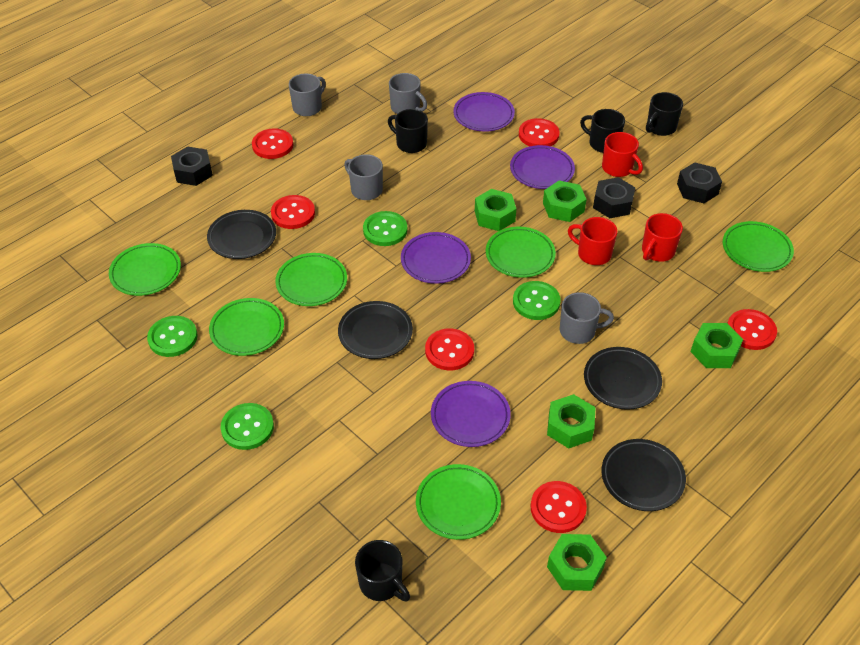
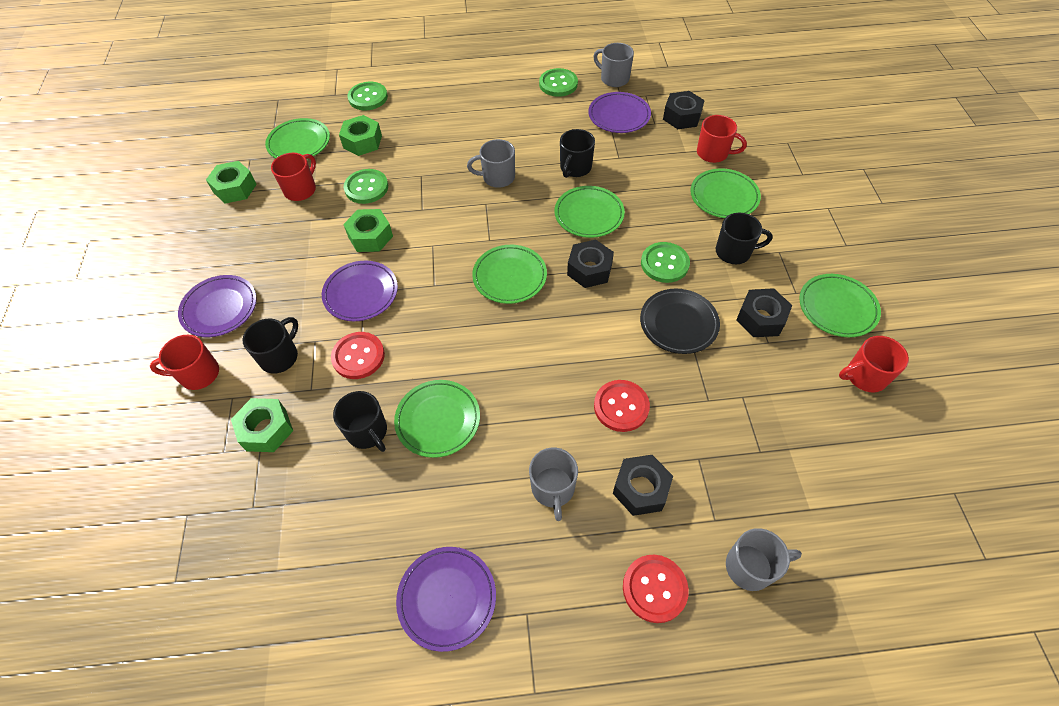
black nut: [171,146,213,186] [593,177,635,218] [677,162,722,203] = 3 -> [567,240,614,288] [613,455,673,516] [663,91,705,129] [736,288,792,337] = 4
black plate: [207,210,276,259] [338,301,413,359] [584,347,662,410] [601,439,686,511] = 4 -> [640,289,720,354] = 1
green nut: [475,189,516,231] [543,180,587,222] [547,394,596,449] [547,534,607,591] [690,323,743,368] = 5 -> [206,161,257,204] [231,398,293,452] [339,115,382,156] [343,209,393,252] = 4
red button: [252,128,293,159] [271,195,315,229] [425,328,474,370] [519,118,560,146] [531,481,587,533] [728,309,777,350] = 6 -> [331,332,385,379] [594,380,650,432] [623,555,689,623] = 3
red mug: [568,217,618,265] [602,132,643,177] [642,213,683,262] = 3 -> [150,335,219,390] [271,153,316,201] [697,115,747,163] [839,336,909,393] = 4

